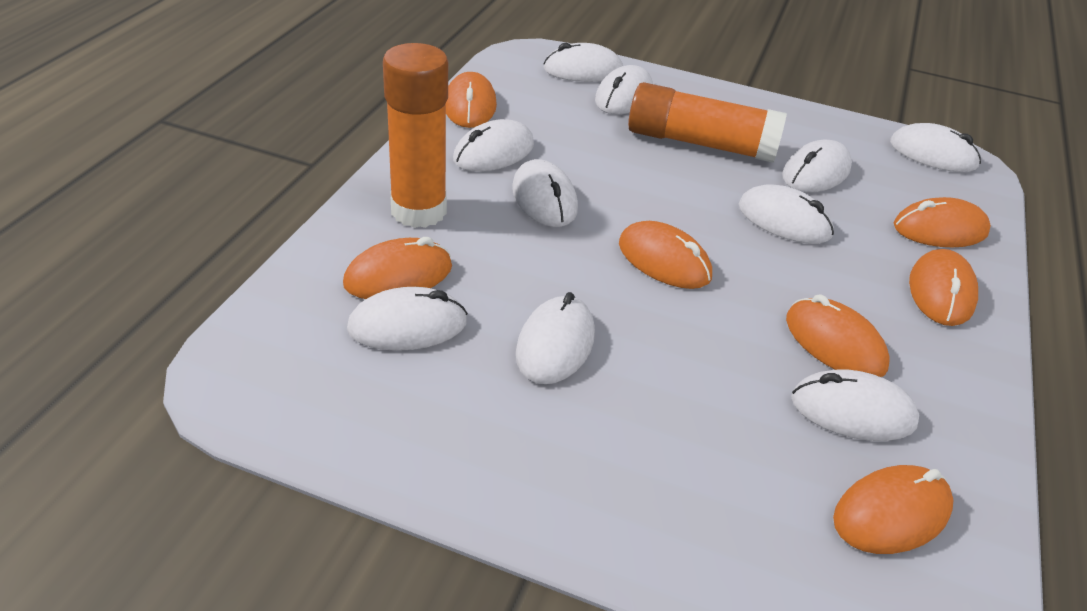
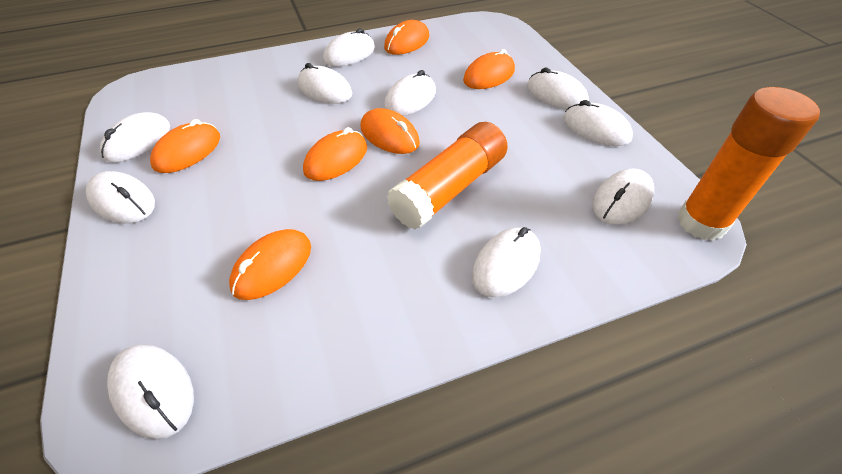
orange mouse: [343,237,452,299] [446,72,497,128] [619,221,712,289] [786,294,889,377] [833,465,954,554] [894,197,991,247] [909,249,978,326] = 7 -> [150,119,220,173] [229,229,311,300] [303,127,367,181] [360,108,420,154] [384,20,429,55] [463,49,515,89] = 6

